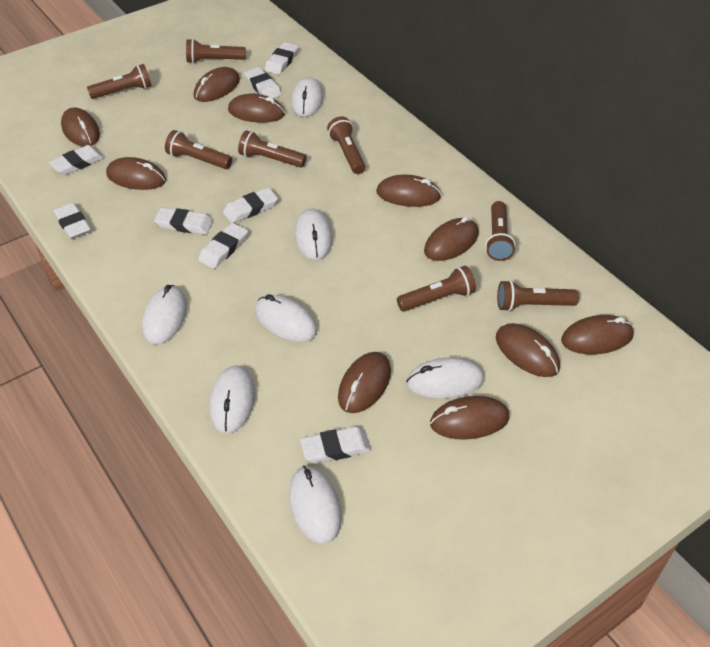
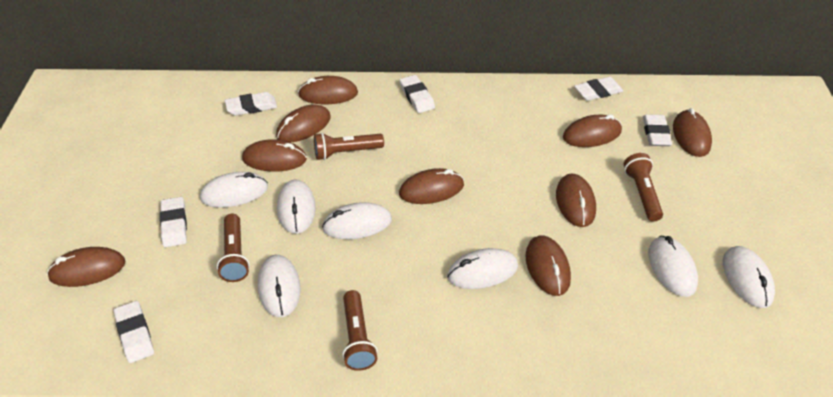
brown flashlight: [87,64,152,99] [165,130,232,169] [186,39,246,63] [238,130,307,168] [327,116,365,174] [397,266,476,312] [485,201,516,261] [497,280,579,311] = 8 -> [217,214,250,282] [314,133,384,160] [342,290,378,371] [624,153,663,222] = 4
brown mouse: [61,107,100,147] [106,157,166,190] [194,67,240,102] [228,93,285,123] [338,352,391,413] [376,174,441,207] [424,216,479,261] [430,396,510,440] [496,323,560,377] [561,315,634,354] = 10 -> [47,247,125,287] [242,139,307,172] [276,104,331,142] [298,76,358,104] [399,168,464,204] [526,235,571,296] [556,173,596,227] [563,114,622,147] [673,108,712,157] = 9
white eraser: [49,145,105,175] [54,203,91,239] [154,207,213,235] [198,223,248,269] [223,187,278,223] [244,67,282,99] [265,42,299,75] [300,427,371,463] = 8 -> [114,301,154,363] [160,197,187,247] [225,92,277,116] [399,75,435,113] [574,77,623,101] [643,114,672,146] = 6

